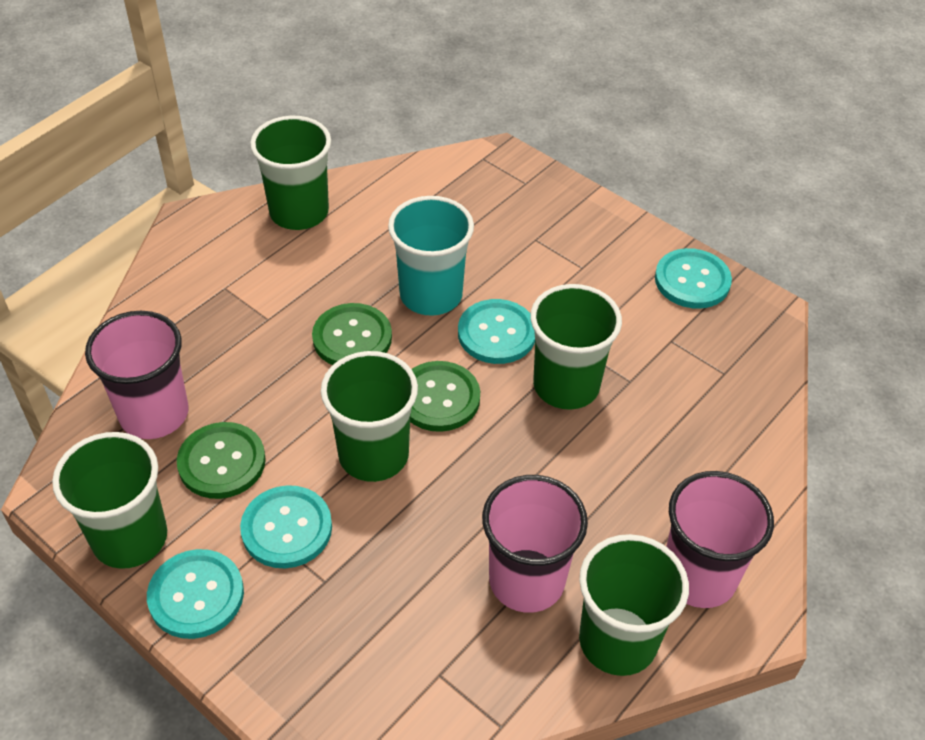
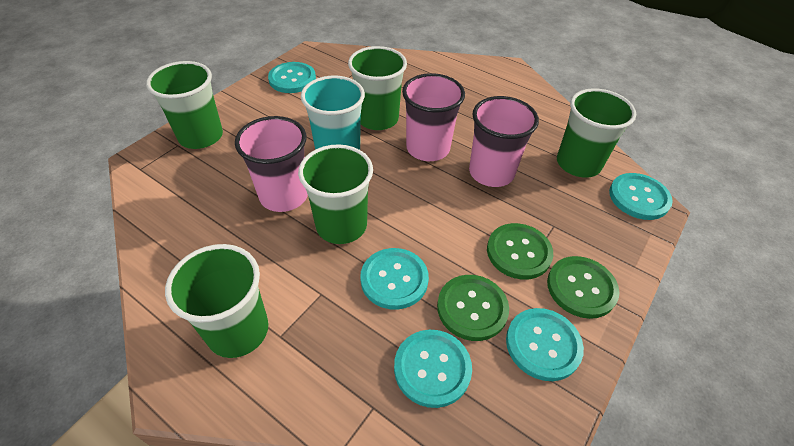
turquoise button: [147,549,244,639] [240,485,332,568] [458,299,535,364] [655,248,732,309] = 4 -> [268,62,316,93] [360,248,429,310] [394,330,472,408] [506,308,584,381] [609,173,673,220] = 5

